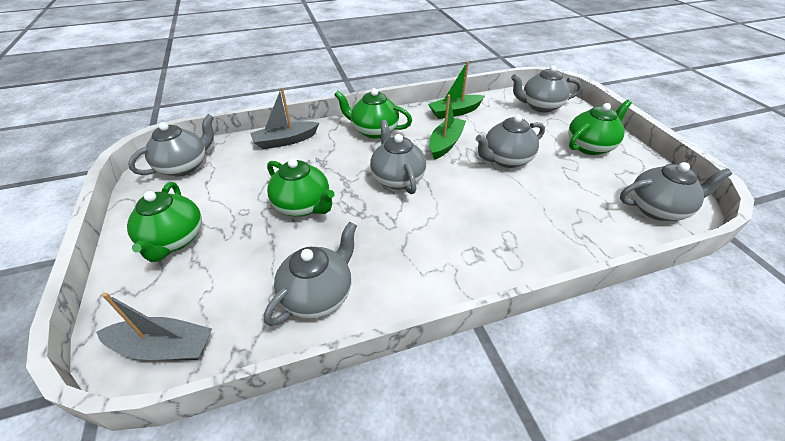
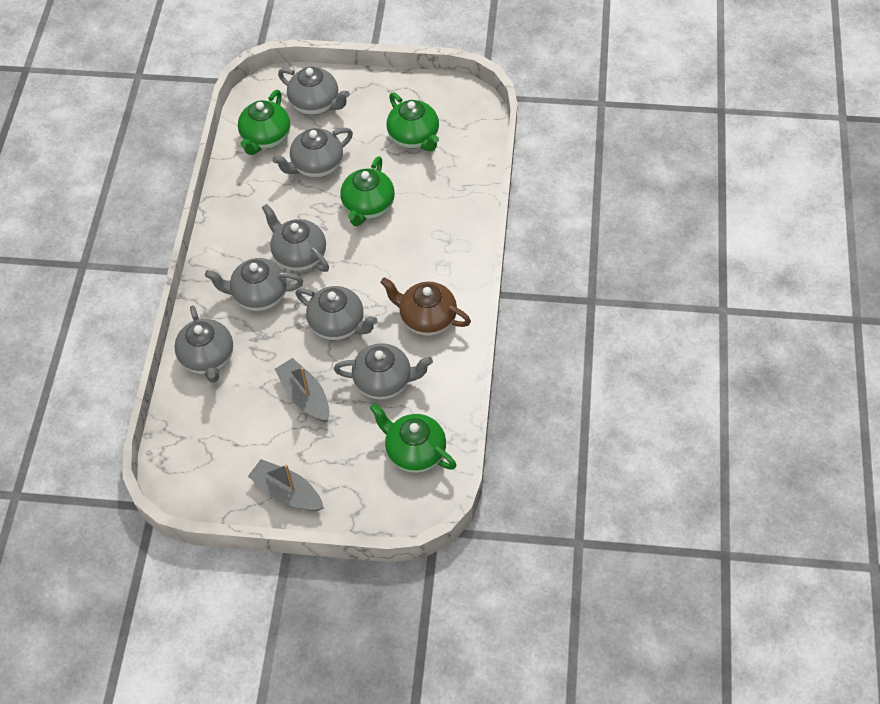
brown teapot: none = 0 -> [380,277,471,336] = 1
green boat: [428,61,485,119] [429,95,466,160] = 2 -> none = 0
grey teapot: [128,114,214,176] [264,222,357,326] [370,120,426,194] [476,114,545,168] [511,65,582,113] [620,162,732,221] = 6 -> [174,305,233,383] [205,258,303,311] [262,204,329,272] [272,128,353,178] [278,67,350,115] [296,286,378,340] [334,343,433,400] = 7

